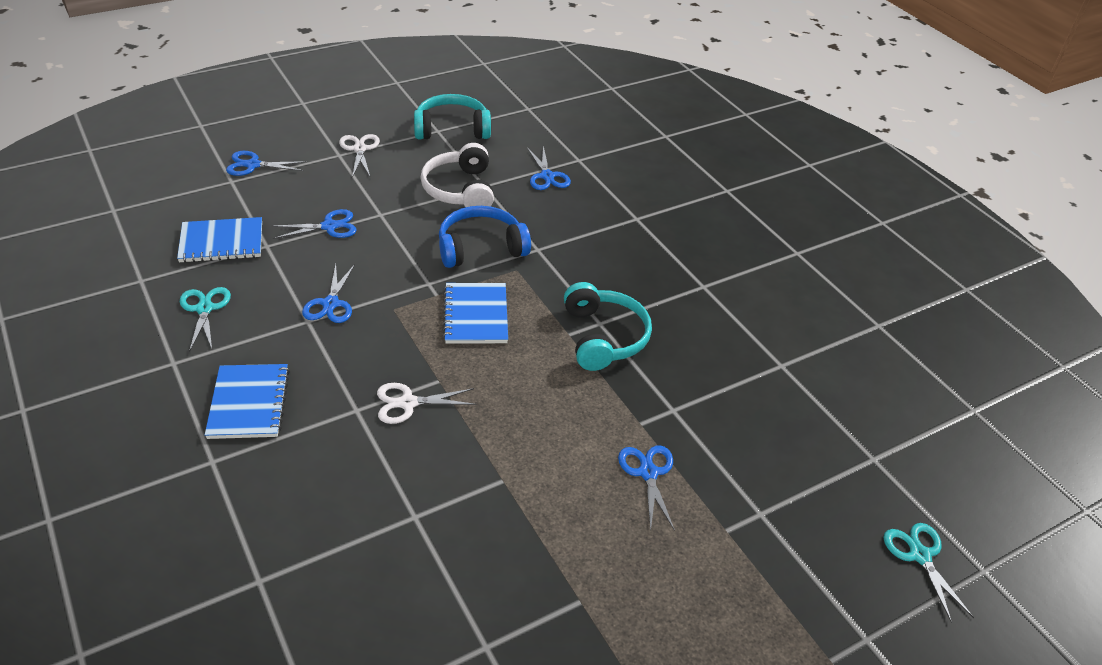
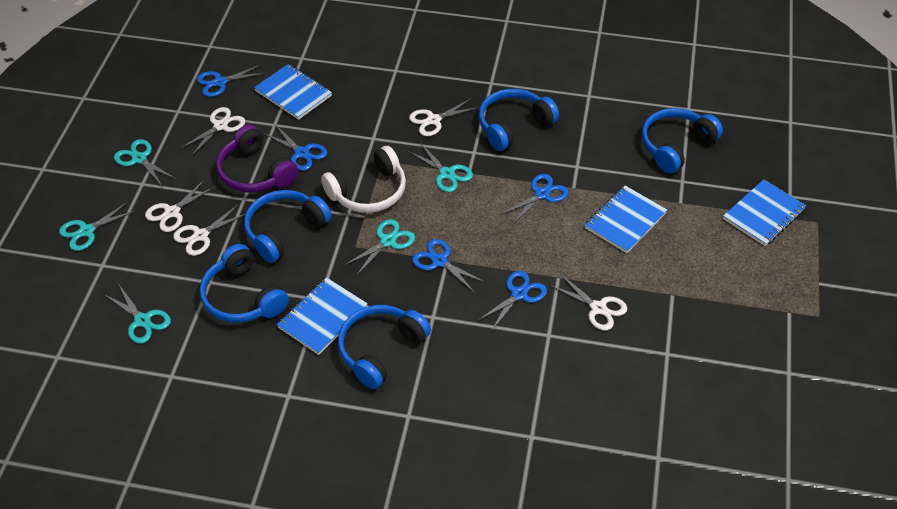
blue headphones: [439,206,531,268] = 1 -> [199,244,289,323] [244,190,332,263] [338,305,431,389] [479,89,559,151] [641,108,723,173] = 5
blue notebook: [177,217,262,263] [205,364,290,439] [443,283,508,344] = 3 -> [254,64,332,120] [277,277,368,355] [585,185,667,253] [723,179,806,246] = 4
purple headphones: none = 0 -> [216,125,299,193] = 1
turquoise headphones: [414,94,491,139] [564,282,652,371] = 2 -> none = 0
turquoise scissors: [180,287,231,352] [883,523,974,623] = 2 -> [59,201,137,251] [104,285,171,344] [114,139,176,186] [345,219,415,276] [408,143,473,192] = 5
white scissors: [339,134,380,178] [377,383,476,424] = 2 -> [145,179,216,232] [173,204,246,256] [181,107,245,157] [409,99,479,136] [549,274,627,330] = 5

